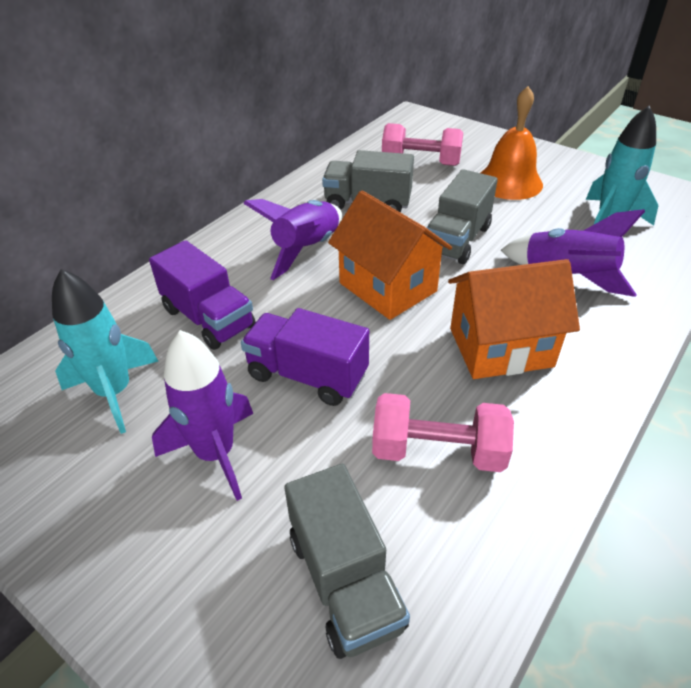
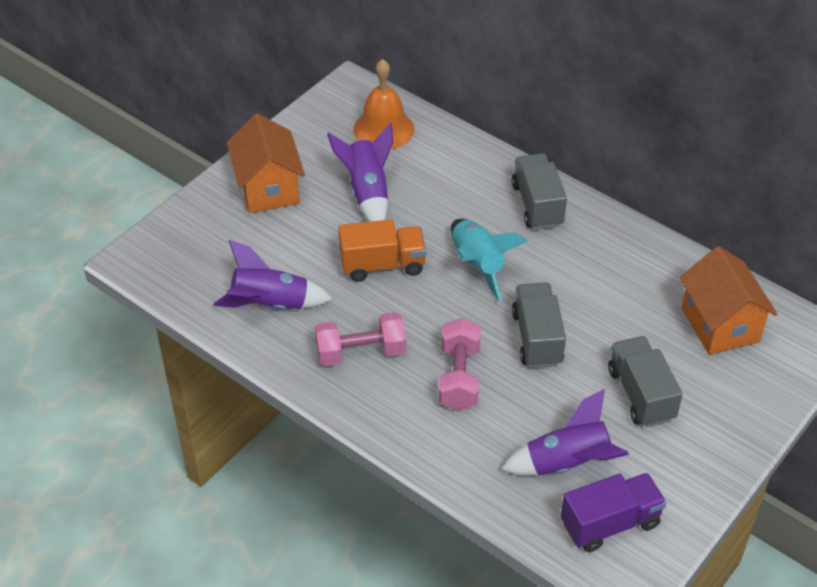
orange truck: none = 0 -> [338,219,426,282] = 1
purple truck: [149,240,255,350] [241,308,369,406] = 2 -> [560,473,667,552] = 1
turquoise rocket: [52,269,159,434] [586,105,658,225] = 2 -> [451,219,527,301] = 1

